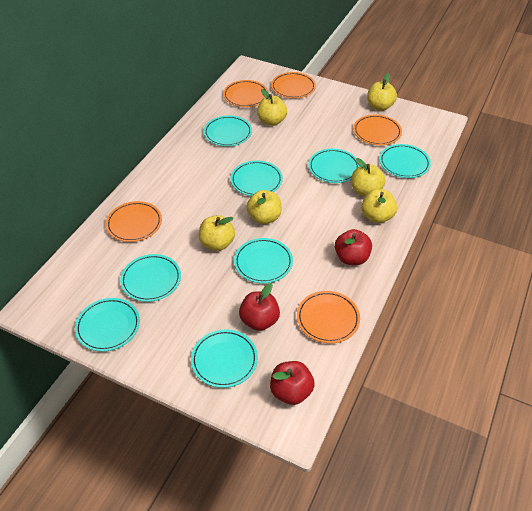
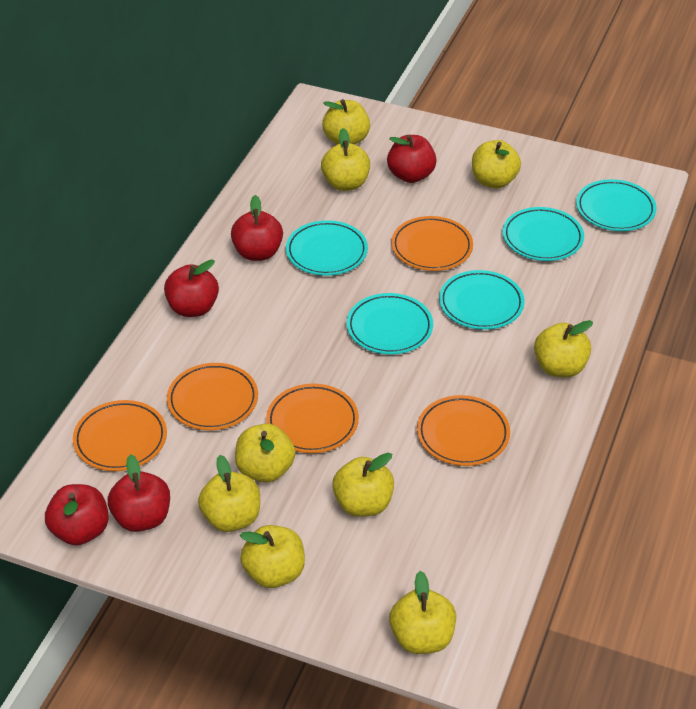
red apple: [239,283,280,331] [270,361,315,405] [335,229,372,265] = 3 -> [45,484,109,545] [108,454,170,532] [164,259,219,317] [231,195,283,261] [387,135,437,183] = 5
turquoise plate: [75,298,140,352] [120,254,181,302] [191,330,258,388] [204,115,252,146] [230,161,283,196] [234,238,293,283] [308,149,360,183] [379,144,431,178] = 8 -> [286,220,368,276] [347,293,433,354] [439,270,525,330] [503,207,584,261] [576,179,657,231] = 5
yellow apple: [199,215,235,251] [246,190,281,224] [257,89,287,126] [352,158,385,197] [361,189,397,223] [367,73,397,111] = 6 -> [198,455,260,532] [235,424,295,482] [240,525,305,588] [321,128,370,191] [322,99,370,145] [332,453,394,517] [389,571,456,654] [472,140,521,189] [534,320,593,377] = 9

